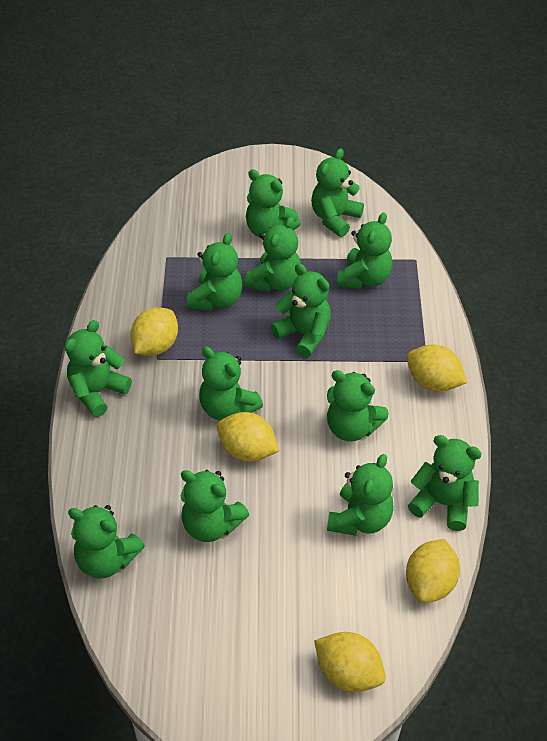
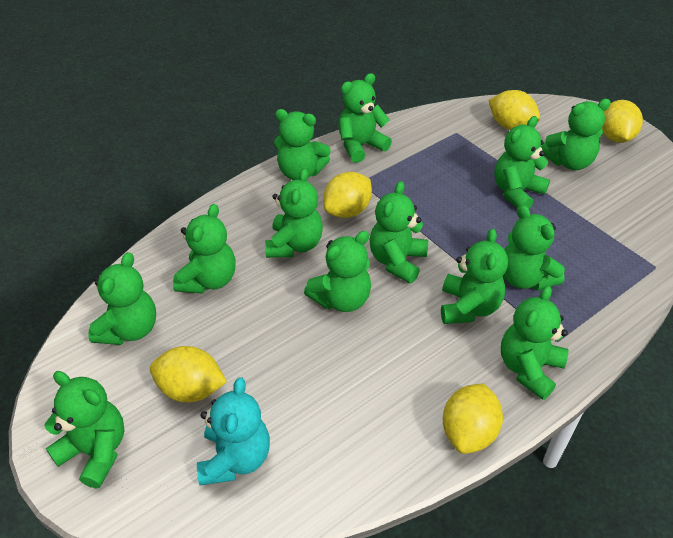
turquoise teddy bear: none = 0 -> [197,377,270,486] = 1

